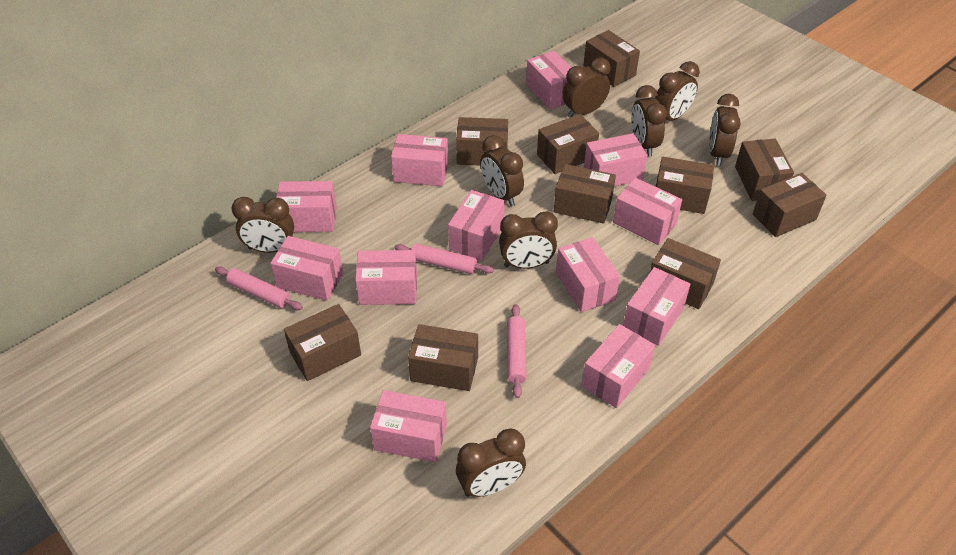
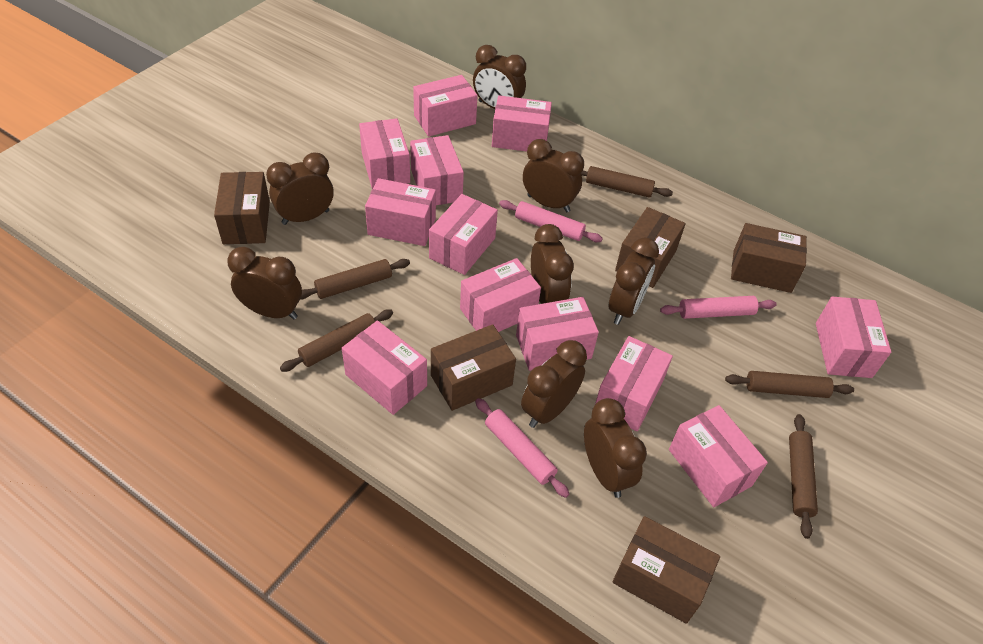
brown box: [284,304,361,381] [408,324,478,391] [456,117,508,165] [537,114,599,174] [554,164,616,224] [583,30,640,87] [650,238,721,309] [656,157,714,214] [735,139,794,201] [753,173,827,237] = 10 -> [214,172,270,244] [431,324,516,411] [612,516,720,624] [615,207,686,288] [731,223,807,293] = 5
brown rolling pin: none = 0 -> [280,310,393,372] [300,259,410,300] [581,166,673,198] [725,371,854,398] [789,414,818,539] = 5

